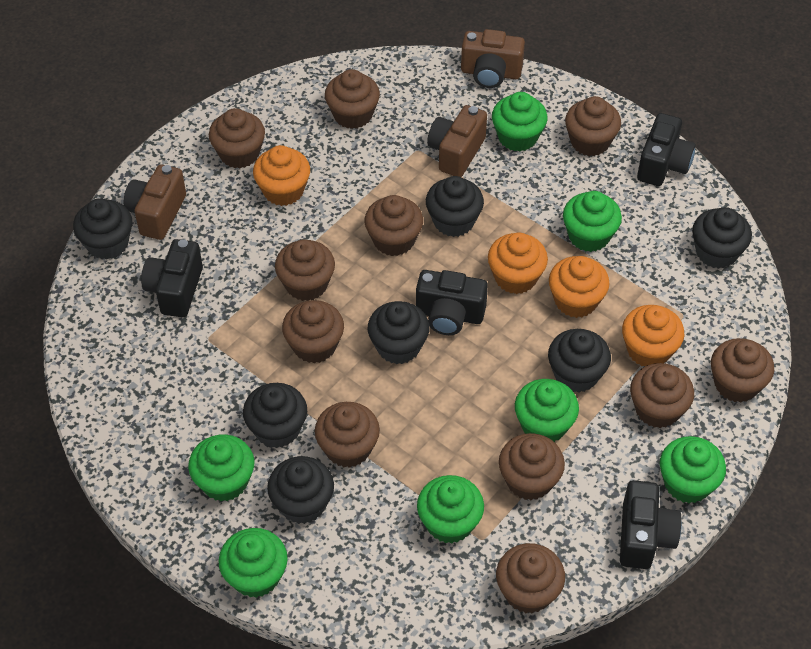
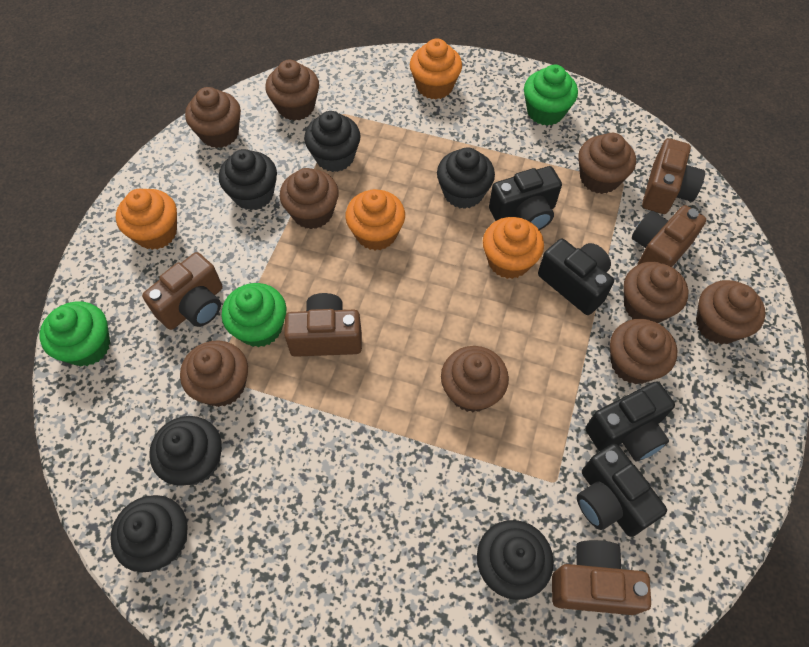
black cupcake: [73,198,132,260] [243,383,307,448] [267,456,334,524] [368,301,429,364] [426,176,484,237] [548,329,611,393] [692,207,752,269] = 7 -> [110,495,188,572] [149,416,222,486] [219,149,277,210] [304,111,361,172] [437,147,495,209] [477,520,554,600] = 6
brown camera: [124,164,186,240] [427,105,487,177] [461,29,525,88] = 3 -> [142,252,223,330] [284,293,362,357] [552,540,651,615] [632,205,706,267] [642,138,705,214] = 5
brown cupcake: [209,108,265,168] [275,239,335,301] [282,300,344,363] [315,402,380,468] [325,69,380,129] [365,195,423,256] [496,543,565,613] [499,433,565,500] [565,96,621,156] [630,363,694,428] [711,338,774,403] = 11 -> [180,340,248,407] [185,87,241,148] [265,60,319,121] [280,168,339,229] [441,346,509,412] [578,133,636,194] [610,319,677,384] [624,262,688,323] [696,280,766,345] = 9
green cupcake: [188,435,255,502] [219,528,288,598] [417,475,484,544] [492,92,548,151] [515,379,579,442] [563,191,622,252] [660,436,726,503] = 7 -> [40,301,110,366] [221,283,286,347] [524,64,578,126] = 3

